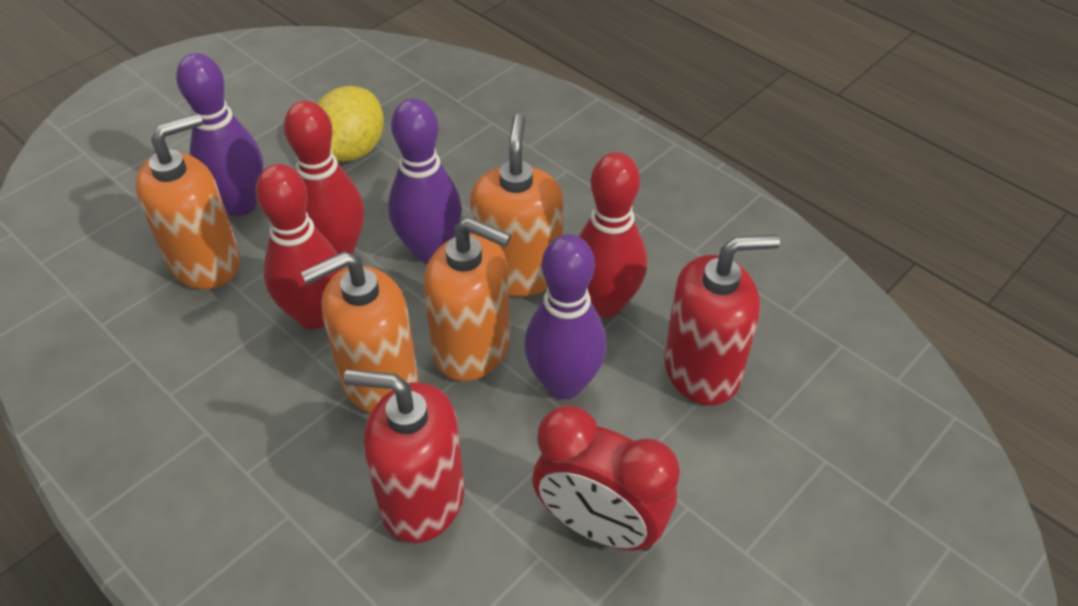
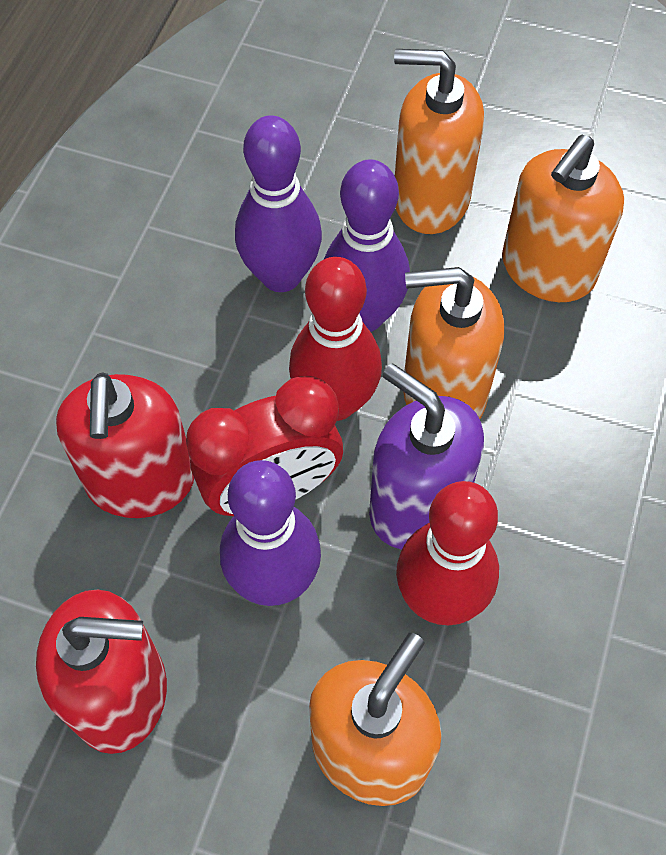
purple soap dispenser: none = 0 -> [369,363,484,549] = 1
red bowling pin: [256,164,343,329] [284,101,365,254] [579,152,647,317] = 3 -> [289,257,382,421] [396,481,499,625] = 2
yellow lemon: [317,86,384,162] = 1 -> none = 0

